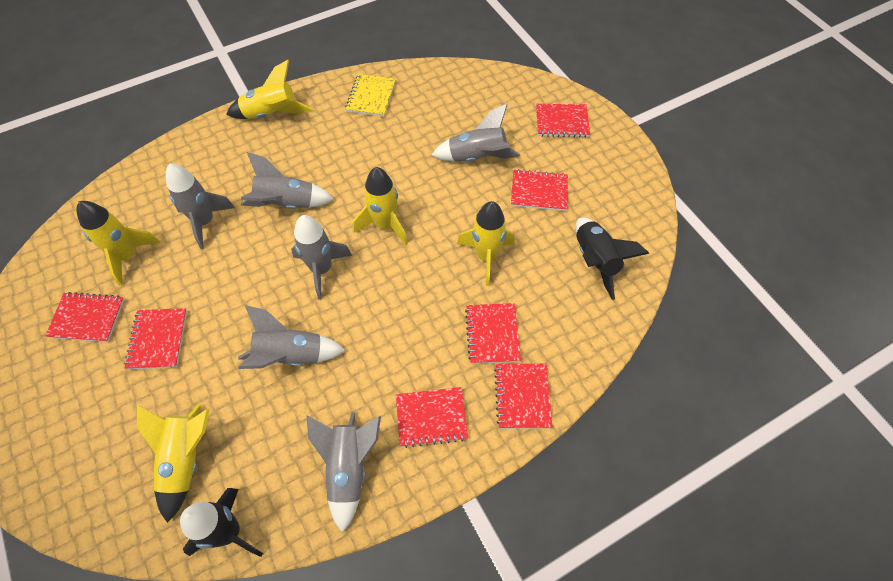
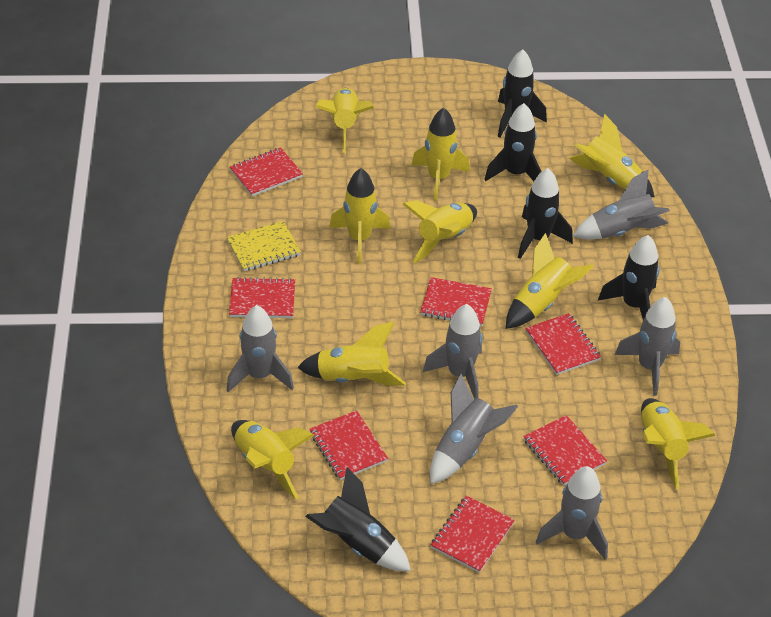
black rocket: [180,488,263,557] [575,217,650,300] = 2 -> [305,467,411,571] [484,103,542,181] [498,49,547,138] [518,168,573,259] [598,235,660,320] = 5
yellow rocket: [76,201,160,286] [137,404,210,523] [226,60,312,119] [353,167,408,245] [457,201,515,286] = 5 -> [231,420,314,499] [297,322,406,386] [315,88,374,153] [329,168,390,264] [403,200,477,263] [412,108,470,201] [506,233,594,329] [569,114,654,197] [641,398,715,489] = 9

